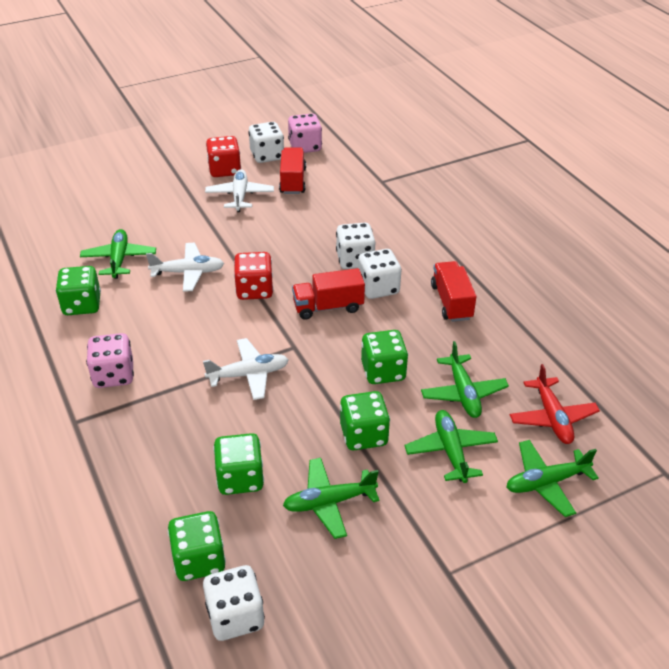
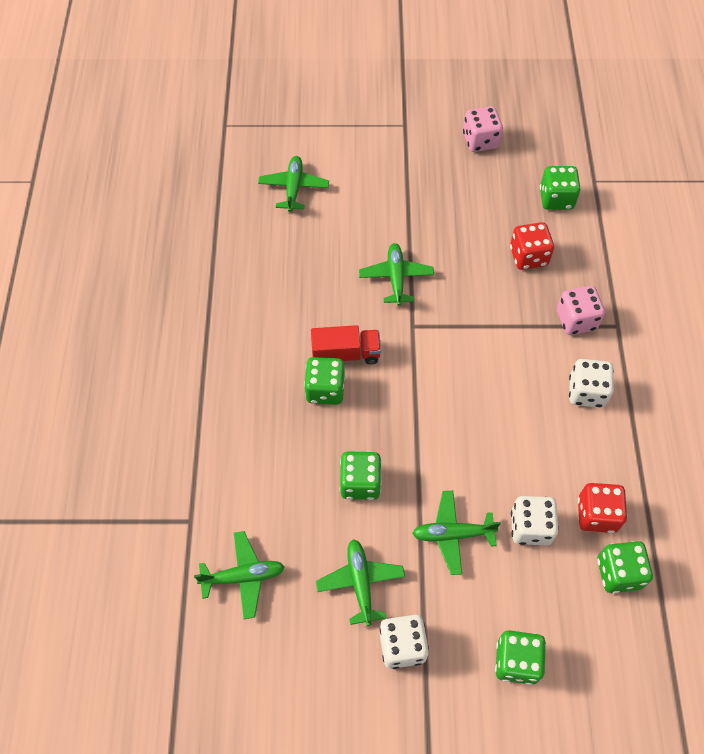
red plane: [510,364,600,444] = 1 -> none = 0
red truck: [279,147,306,194] [292,268,365,320] [431,261,477,322] = 3 -> [311,325,381,365] = 1
white dice: [203,565,265,641] [248,122,284,163] [336,223,375,269] [358,249,401,299] = 4 -> [379,615,429,669] [511,496,559,545] [569,359,614,408] = 3
white plane: [146,243,224,292] [203,338,289,400] [205,169,274,212] = 3 -> none = 0

